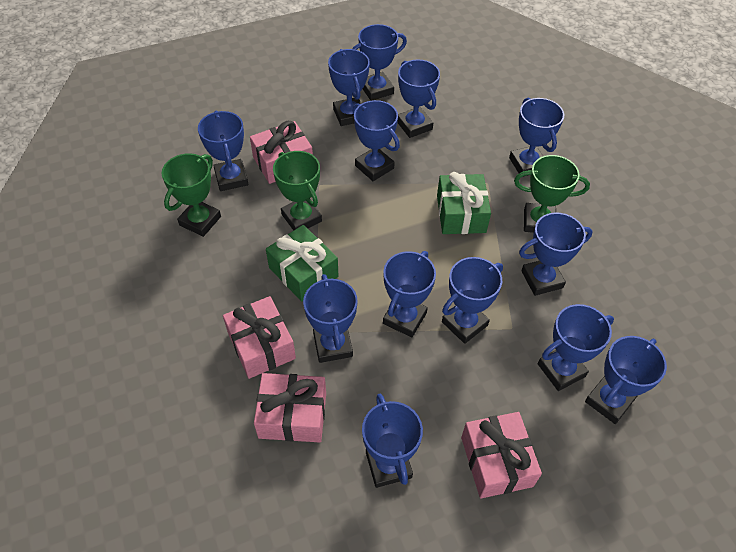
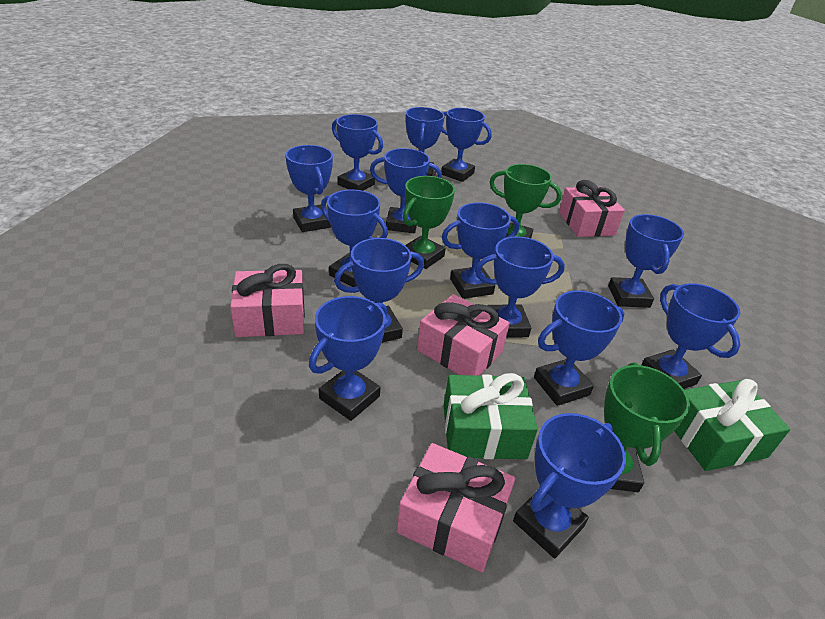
blue trophy: [198,110,248,191] [303,274,358,363] [328,49,370,126] [352,24,407,101] [353,100,400,181] [362,394,423,488] [383,251,436,337] [397,59,440,138] [442,257,503,344] [509,97,564,177] [519,213,593,296] [538,304,614,391] [585,336,667,424] = 13 -> [285,145,333,232] [309,296,387,421] [321,190,388,287] [332,114,383,191] [334,238,424,343] [370,148,442,233] [406,107,445,176] [441,108,492,182] [442,202,519,299] [475,236,565,338] [513,413,626,558] [534,290,624,406] [608,214,684,308] [642,283,740,389] = 14

